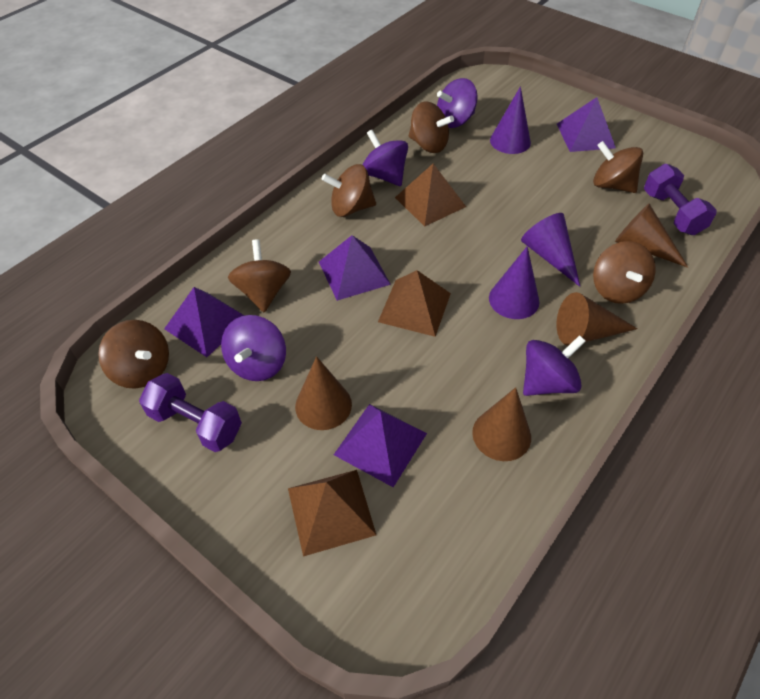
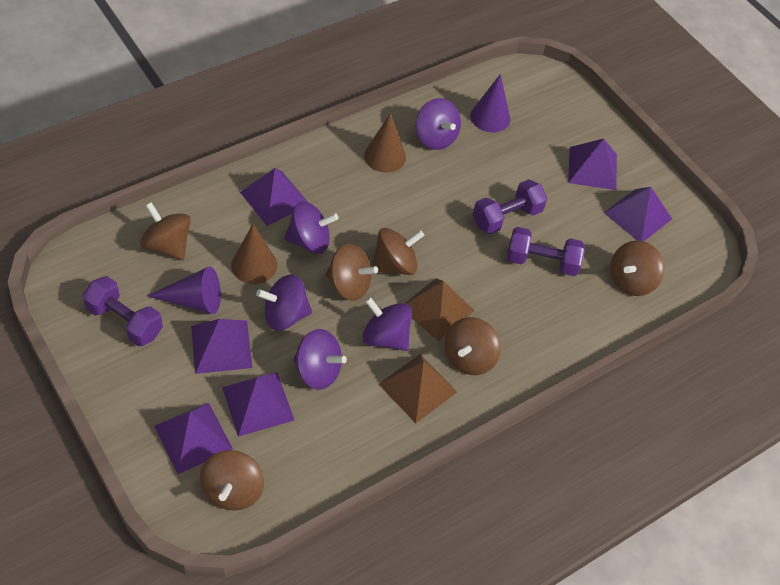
brown cone: [295,356,352,430] [472,387,531,461] [557,292,638,346] [615,204,688,268] = 4 -> [231,224,277,284] [364,113,406,173] = 2
brown pyramid: [288,470,376,557] [378,270,451,337] [395,164,466,227] = 3 -> [379,354,457,423] [405,278,475,341] = 2
purple cone: [489,246,539,319] [490,86,531,154] [521,213,580,287] = 3 -> [147,267,221,314] [470,74,510,133] = 2
purple dumbbell: [139,373,242,452] [644,164,717,235] = 2 -> [82,276,163,346] [473,179,547,234] [507,227,585,276] = 3
purple pyramid: [164,287,245,357] [319,235,391,301] [334,404,427,487] [557,97,616,152] = 4 -> [154,403,233,474] [191,319,253,374] [222,372,294,437] [240,168,308,226] [568,138,617,190] [604,187,672,241] = 6
purple spinning top: [221,315,286,381] [363,130,408,186] [437,78,478,128] [523,335,586,396] = 4 -> [256,275,312,331] [284,202,338,254] [293,329,347,390] [363,297,412,351] [416,98,461,150] = 5

